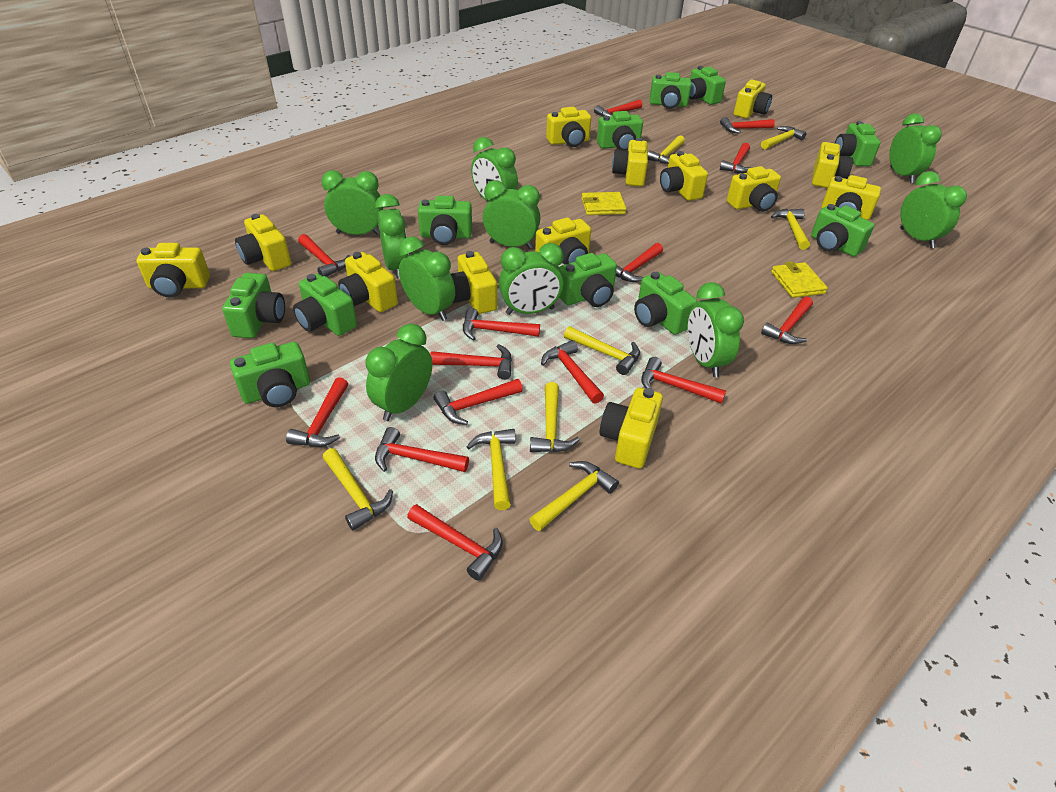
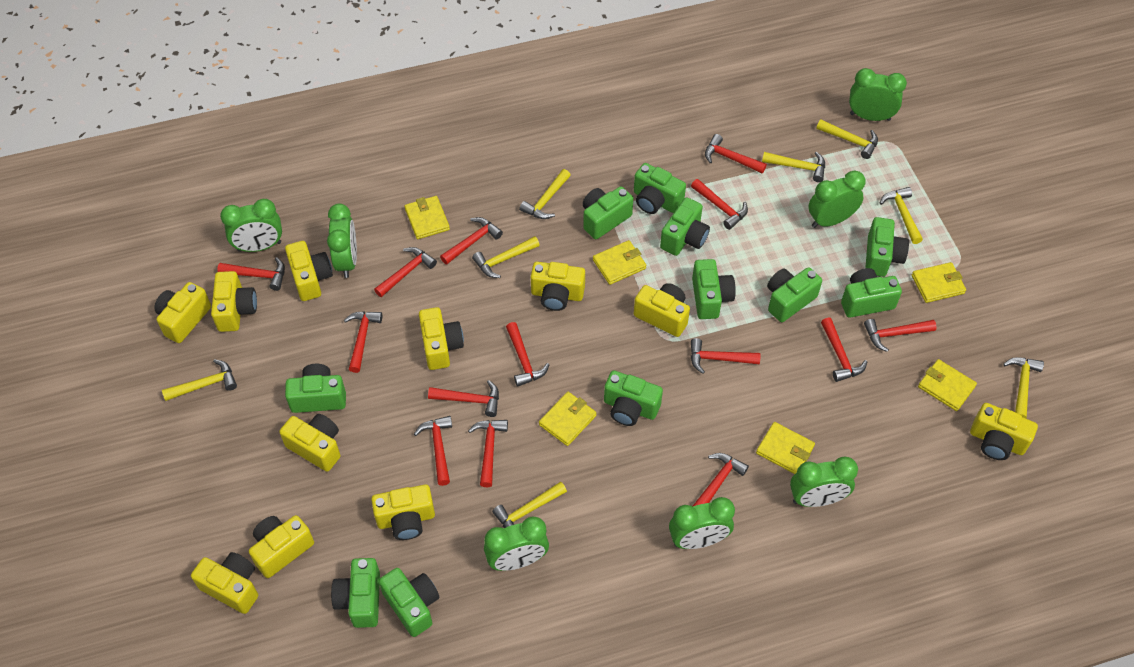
green clock: [321,170,383,235] [365,324,432,421] [375,194,409,279] [399,236,455,321] [471,137,518,201] [483,180,540,249] [499,243,564,315] [688,282,744,377] [890,113,942,183] [900,171,967,248] = 10 -> [220,199,282,252] [327,204,357,278] [484,516,549,571] [669,497,735,549] [790,457,858,507] [808,171,866,228] [849,68,907,121] = 7
yellow camera: [136,243,210,298] [235,214,291,271] [338,252,398,312] [451,251,497,314] [535,218,591,264] [546,107,591,147] [599,388,663,468] [612,138,648,186] [660,151,708,201] [727,166,781,212] [734,80,772,118] [812,142,853,188] [821,175,881,220] = 13 -> [154,282,211,343] [191,552,258,614] [211,271,257,332] [249,515,314,578] [279,414,341,472] [285,241,333,301] [371,485,435,540] [419,307,464,370] [531,262,585,311] [634,283,690,337] [970,403,1038,460] = 11
yellow wallet: [581,192,627,215] [771,262,828,298] = 2 -> [404,196,450,239] [539,392,596,446] [593,240,646,285] [756,422,815,474] [912,262,966,303] [918,359,977,411] = 6

